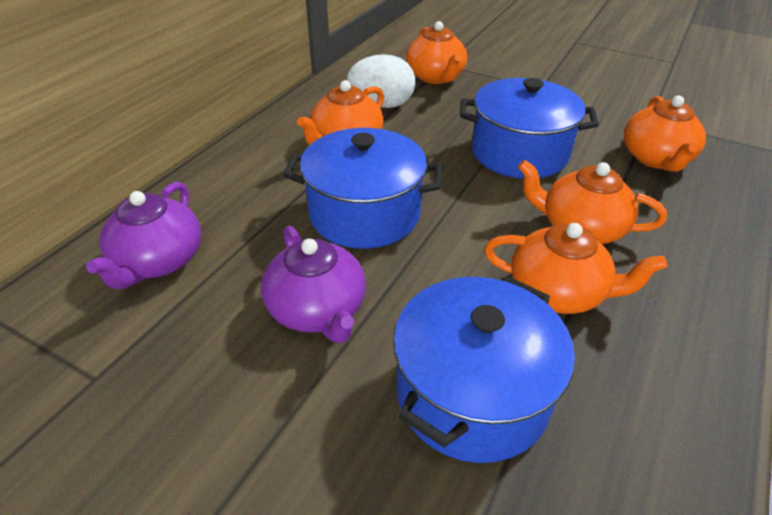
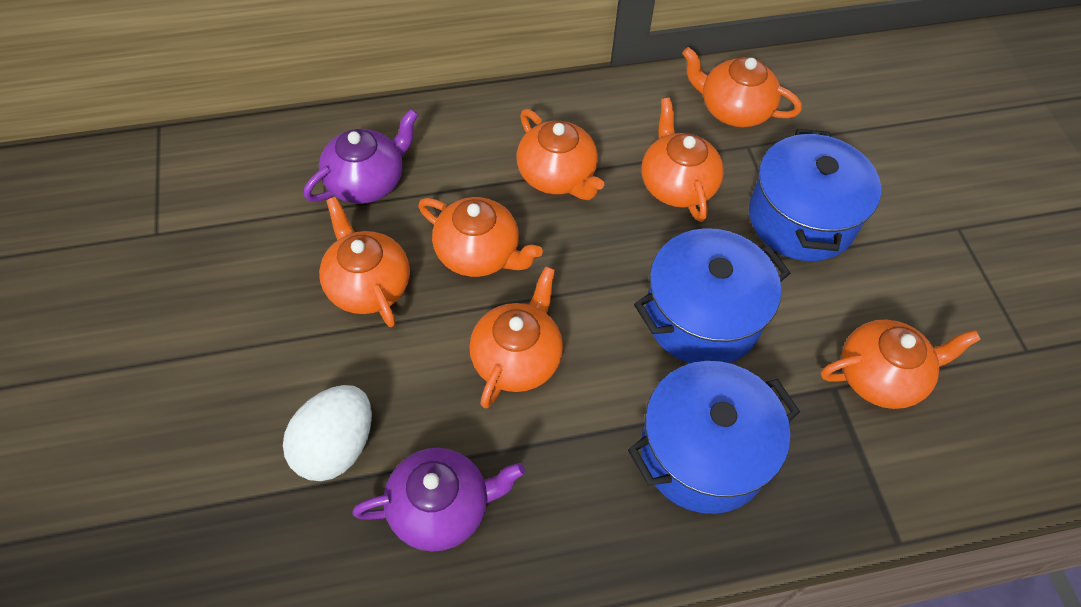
orange teapot: [297,80,384,145] [406,21,467,84] [484,223,667,314] [518,160,667,244] [624,96,706,172] = 5 -> [319,197,410,327] [418,197,543,277] [469,266,563,408] [517,109,604,200] [641,98,724,222] [682,47,802,127] [821,319,981,409] = 7

